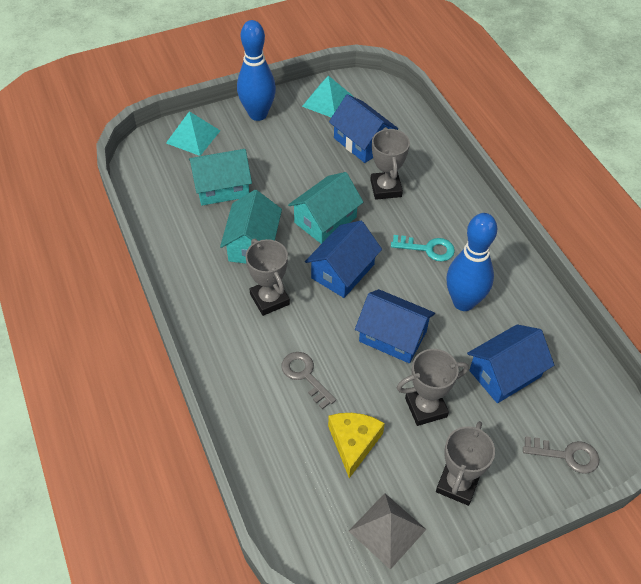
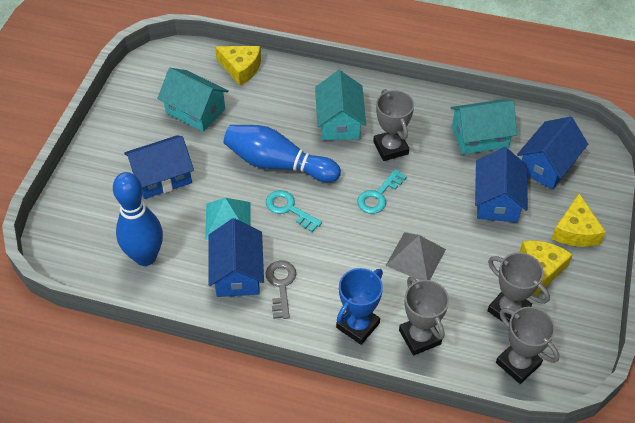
blue trophy: none = 0 -> [336,268,383,345] = 1
grey key: [282,352,336,409] [523,436,600,474] = 2 -> [266,260,296,319] = 1
turquoise key: [391,235,455,262] = 1 -> [266,190,322,232] [357,169,407,214] = 2
turquoise pyramid: [166,111,220,156] [302,76,354,117] = 2 -> [205,198,251,240] = 1
yellow cheese: [328,413,385,478] = 1 -> [215,46,261,86] [520,240,573,296] [552,193,606,247] = 3

